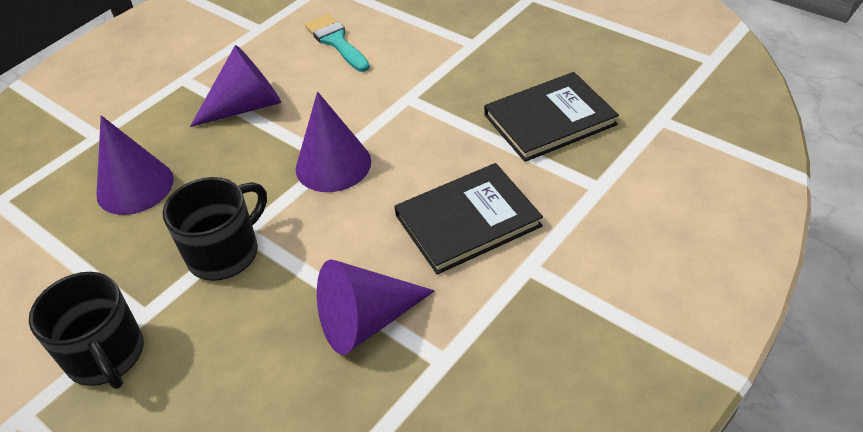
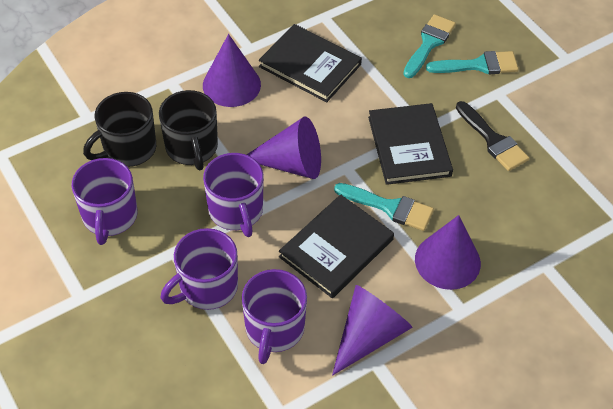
black book: [394,163,543,274] [484,72,619,162] = 2 -> [259,24,362,102] [279,194,394,298] [368,103,453,185] = 3
black brush: none = 0 -> [456,101,529,171] = 1
purple mug: none = 0 -> [72,158,137,245] [161,228,238,310] [203,153,264,237] [242,269,307,364] = 4
turquoise brush: [305,14,370,72] = 1 -> [334,183,434,231] [403,14,456,78] [426,51,519,74] = 3

